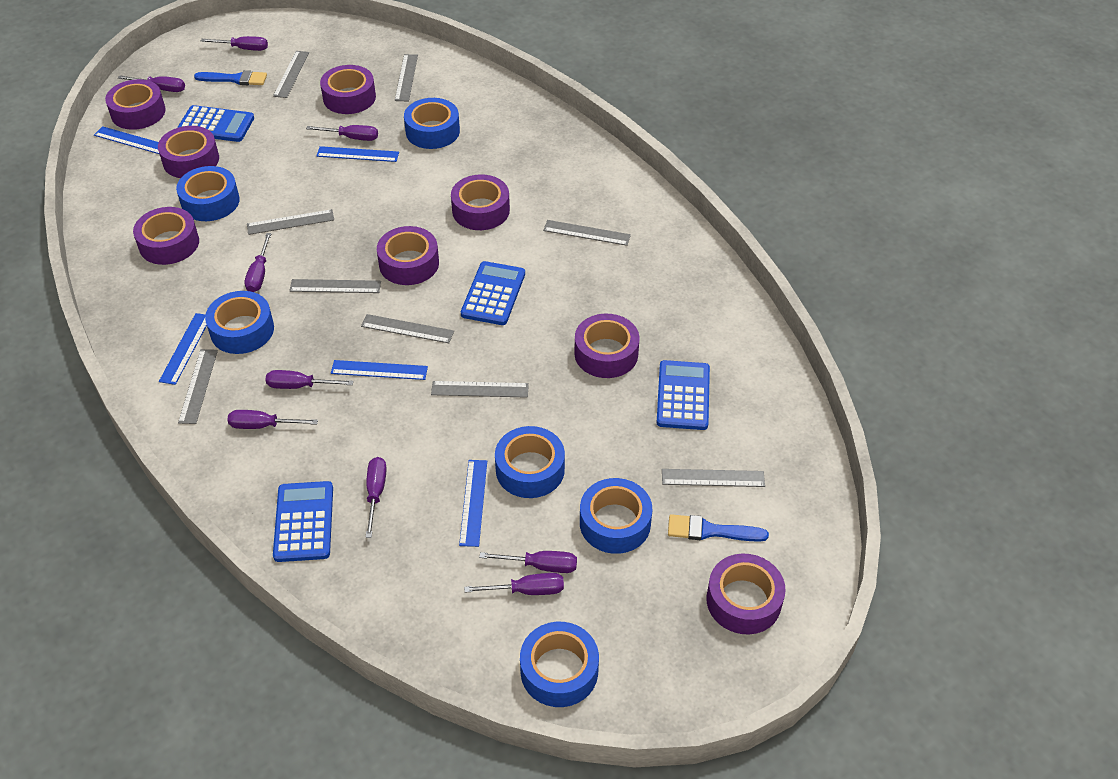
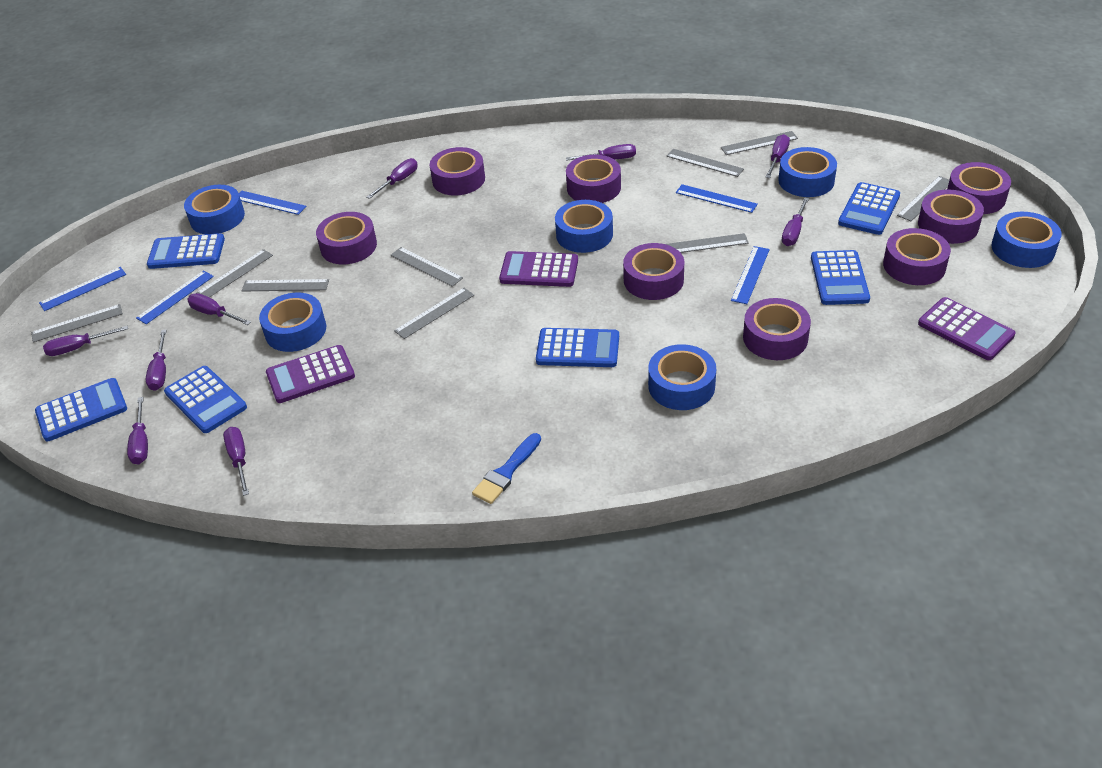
blue brush: [194,70,267,85] [668,514,769,542] = 2 -> [472,433,541,504] = 1
blue calculator: [177,105,254,142] [273,481,333,562] [461,261,525,325] [657,360,710,430] = 4 -> [35,378,127,441] [147,233,225,269] [164,366,247,433] [536,328,619,367] [811,250,870,305] [838,182,900,235] = 6
purple calculator: none = 0 -> [266,345,355,403] [499,251,578,287] [918,297,1016,360] = 3

